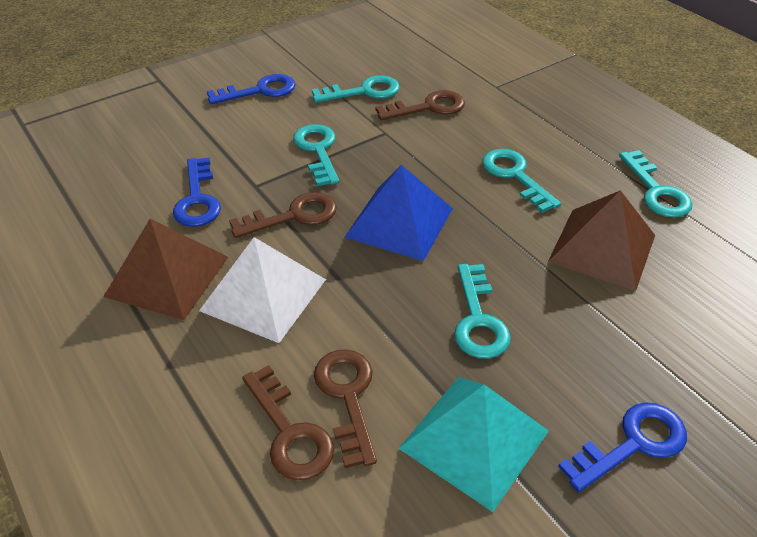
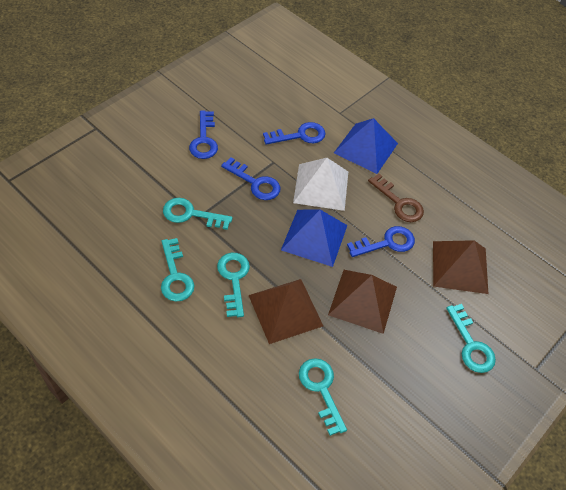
blue key: [173,158,221,227] [207,74,296,104] [558,402,687,492] = 3 -> [189,110,218,159] [221,157,281,200] [263,122,326,145] [347,226,415,257] = 4
blue pyramid: [345,165,453,261] = 1 -> [281,209,348,267] [334,118,398,174] = 2
brown key: [229,192,337,238] [242,365,334,480] [314,349,377,468] [375,90,465,120] = 4 -> [368,174,424,222] = 1
brown pyramid: [103,219,228,320] [548,190,655,291] = 2 -> [248,279,323,344] [328,270,397,334] [433,240,488,294] = 3
turquoise pyramid: [398,377,549,512] = 1 -> none = 0

